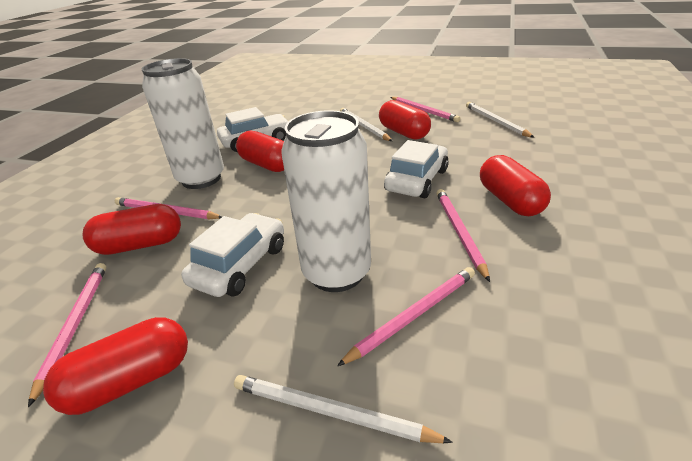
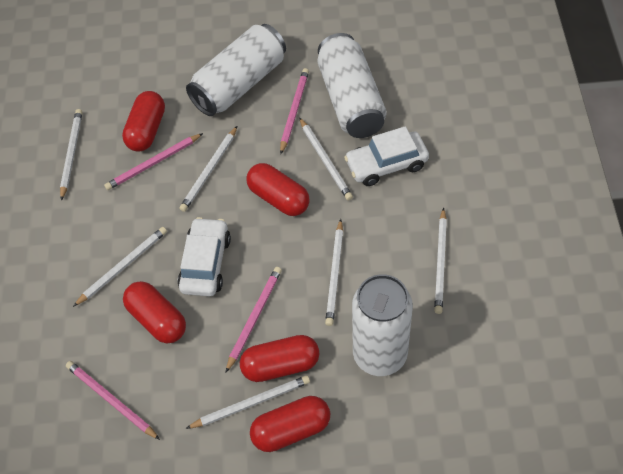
pink pencil: [28,263,107,407] [115,197,223,219] [337,267,475,366] [390,97,460,122] [436,189,490,282] = 5 -> [66,361,160,440] [104,133,203,190] [225,267,282,373] [280,68,309,154] = 4
white can: [141,58,224,189] [281,110,371,292] = 2 -> [186,24,286,116] [318,33,386,138] [352,274,413,376] = 3
white car: [181,213,284,297] [217,107,289,152] [384,140,449,198] = 3 -> [178,217,231,296] [344,126,429,186] = 2
white pencil: [234,375,453,443] [340,108,392,141] [466,102,535,138] = 3 -> [60,109,83,201] [73,227,167,307] [179,126,237,212] [186,375,310,429] [299,118,353,201] [325,219,343,326] [434,208,447,314] = 7

